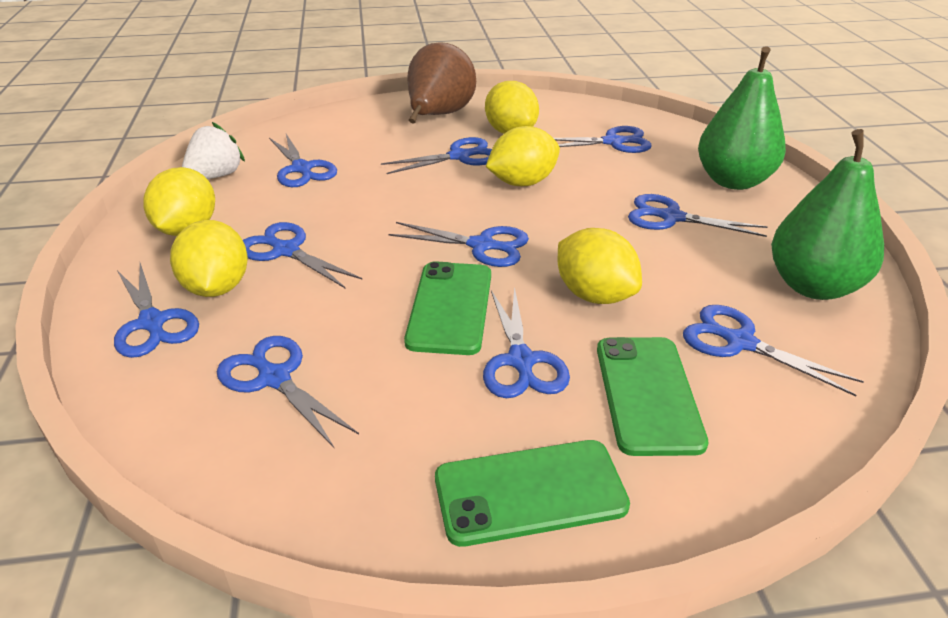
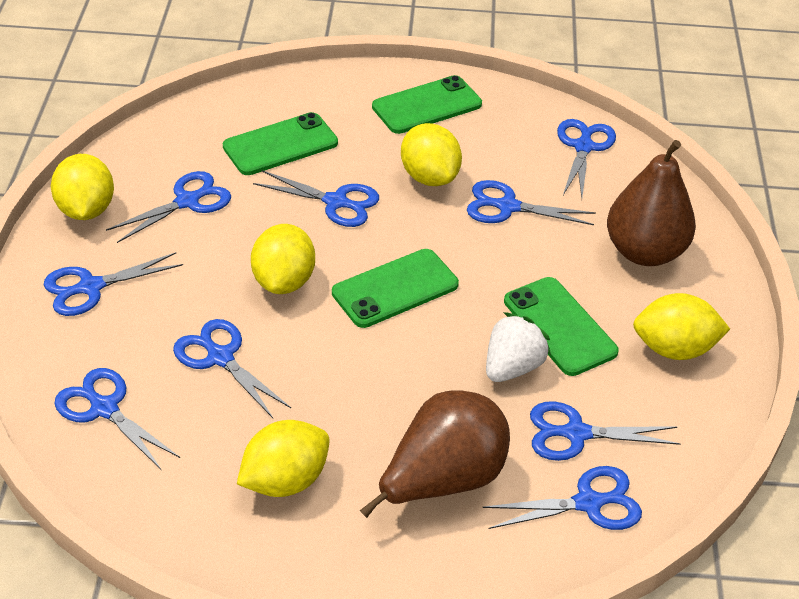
blue scissors: [114,263,199,358] [217,336,359,448] [243,222,363,289] [269,134,337,187] [381,137,492,174] [388,222,529,267] [483,286,570,398] [553,126,652,153] [628,194,768,237] [683,305,864,396] = 10 -> [44,252,183,316] [55,368,180,470] [106,171,231,243] [173,319,291,418] [253,170,379,227] [467,180,596,225] [483,466,642,530] [530,401,681,461] [557,119,616,198] = 9
brown pear: [408,42,476,124] = 1 -> [360,390,510,518] [607,140,696,266] = 2
green pear: [698,46,786,190] [771,129,884,300] = 2 -> none = 0
green phone: [404,261,491,355] [435,440,630,547] [597,337,709,456] = 3 -> [223,112,338,175] [332,249,459,328] [372,75,482,134] [504,277,619,376] = 4

